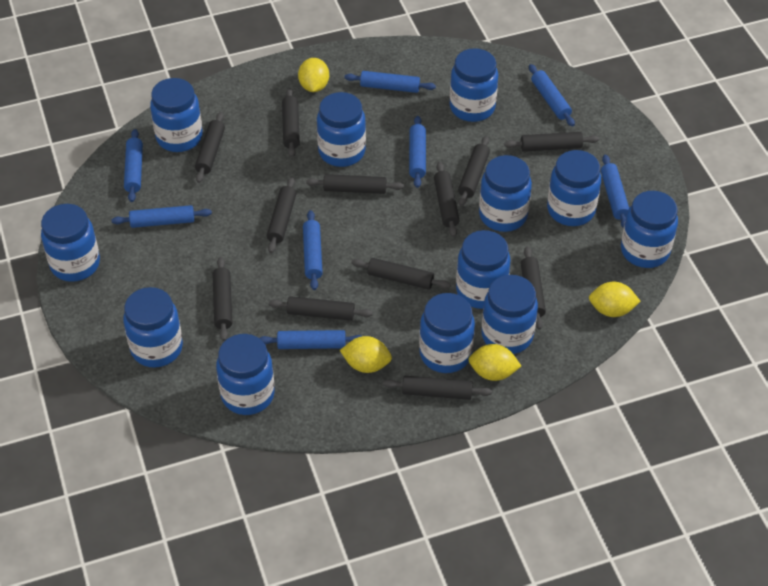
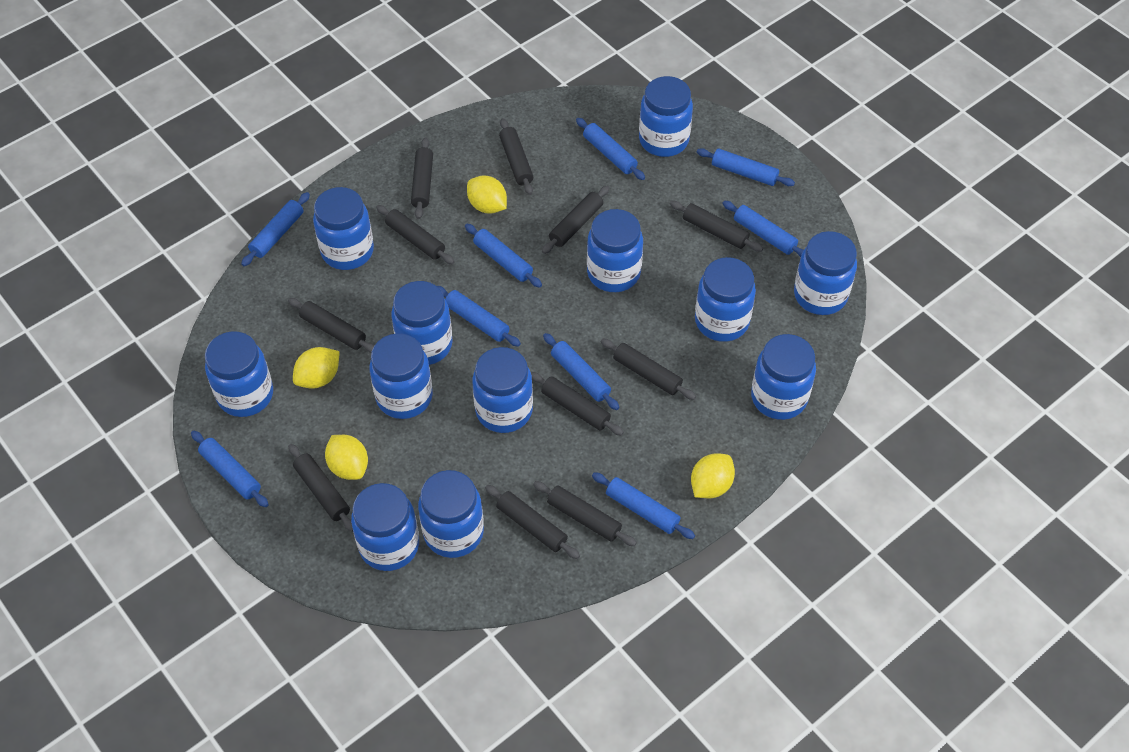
black rolling pin: [195,112,225,183] [212,257,232,341] [267,177,296,253] [269,296,373,321] [282,88,300,157] [306,174,404,194] [352,258,451,290] [383,376,492,400] [434,162,460,237] [458,136,490,206] [504,132,599,152] [521,246,546,330] = 12 -> [288,298,375,353] [288,444,353,532] [376,205,455,264] [411,138,433,219] [485,485,580,559] [499,118,533,195] [531,372,624,436] [533,481,637,546] [542,185,610,254] [601,339,696,400] [670,201,763,252] = 11
blue rolling pin: [111,205,212,228] [124,129,143,202] [259,330,362,349] [303,210,323,290] [345,71,436,93] [409,116,426,188] [529,64,575,127] [601,155,629,228] = 8 -> [191,431,269,507] [241,192,310,266] [437,286,521,347] [465,224,542,288] [543,333,619,410] [576,118,645,180] [592,472,695,539] [697,148,795,186] [722,201,804,257] = 9

